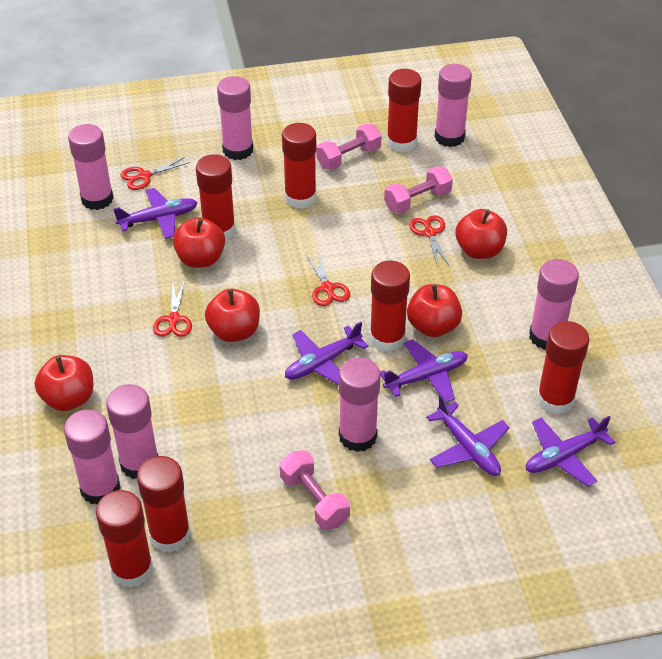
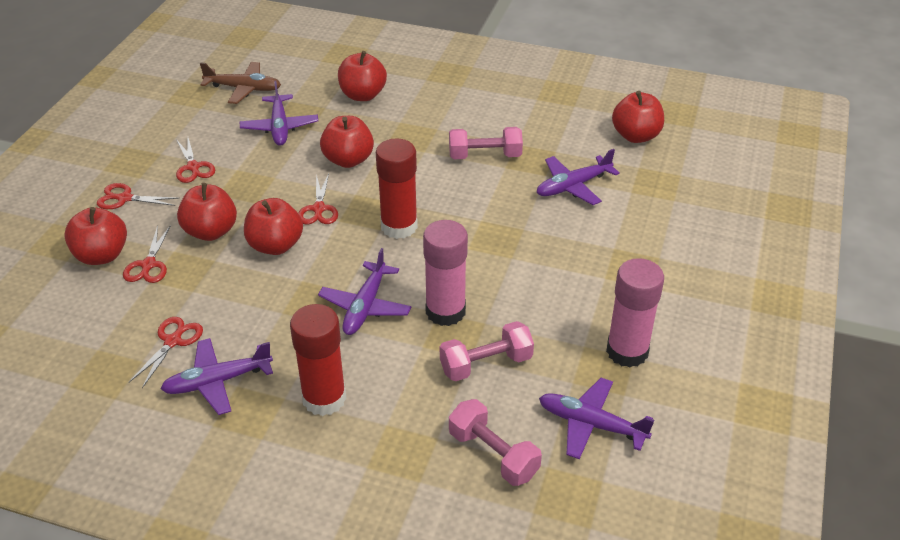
brown plane: none = 0 -> [200,62,281,104] = 1
pink glue stick: [64,409,120,505] [68,124,114,210] [106,384,158,479] [217,76,253,160] [339,358,381,452] [435,64,472,147] [529,259,579,350] = 7 -> [423,220,468,326] [606,258,664,367] = 2
red apple: [35,355,93,411] [173,217,225,268] [205,289,260,342] [407,284,462,337] [456,209,507,259] = 5 -> [64,207,127,265] [177,183,237,241] [244,198,303,255] [320,116,374,168] [338,51,387,101] [612,91,664,143] = 6
red glue stick: [96,490,153,588] [137,456,191,553] [196,154,236,240] [282,123,317,209] [370,260,410,352] [386,69,421,152] [537,321,590,415] = 7 -> [290,304,346,416] [376,138,418,239] = 2
red scissors: [120,157,190,190] [153,281,192,337] [306,253,350,306] [409,215,449,267] = 4 -> [97,183,180,209] [123,225,171,283] [129,317,203,388] [176,138,215,183] [298,174,338,225] = 5

